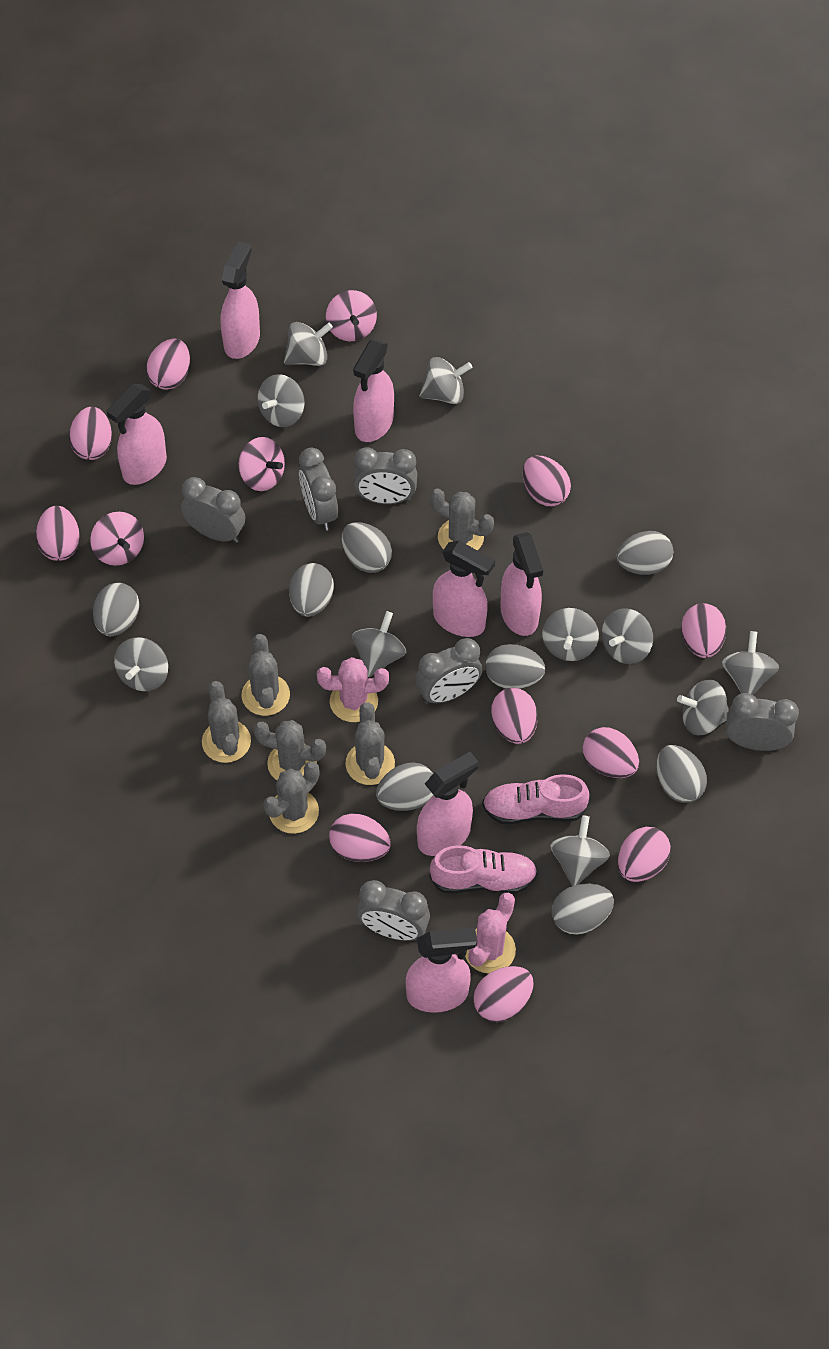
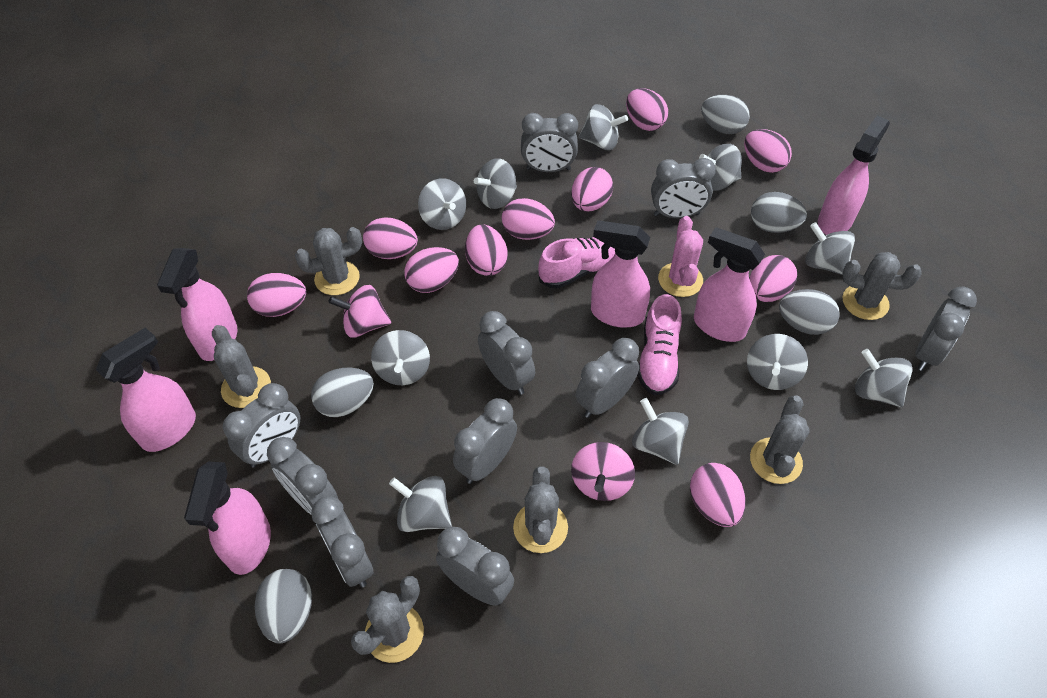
grey clock: [181,477,245,543] [299,448,338,531] [353,447,417,504] [357,880,430,941] [415,638,482,704] [726,693,799,751] = 6 -> [223,383,300,468] [267,437,338,514] [311,496,374,587] [436,527,514,606] [453,398,517,484] [478,311,535,395] [521,113,578,172] [576,338,639,418] [651,158,716,218] [915,287,977,371] = 10
grey egg: [93,583,139,636] [289,563,334,617] [342,522,392,573] [376,763,433,811] [485,644,546,689] [552,884,614,935] [616,531,673,575] [656,745,707,803] = 8 -> [255,569,312,643] [311,367,374,417] [701,95,750,134] [751,192,807,233] [779,289,840,335] = 5
pink cactus: [317,657,389,722] [465,893,516,973] = 2 -> [658,216,703,297] = 1
pink spinning top: [90,512,144,566] [239,437,285,491] [326,290,377,341] = 3 -> [329,285,391,338] [571,442,635,501] = 2
pink spray bottle: [107,384,167,485] [221,241,260,359] [353,339,394,442] [406,928,477,1013] [417,752,479,856] [433,541,495,637] [500,532,543,636] = 7 -> [96,327,196,452] [157,248,237,361] [184,461,271,575] [591,220,650,328] [694,227,765,342] [818,116,890,235] = 6

